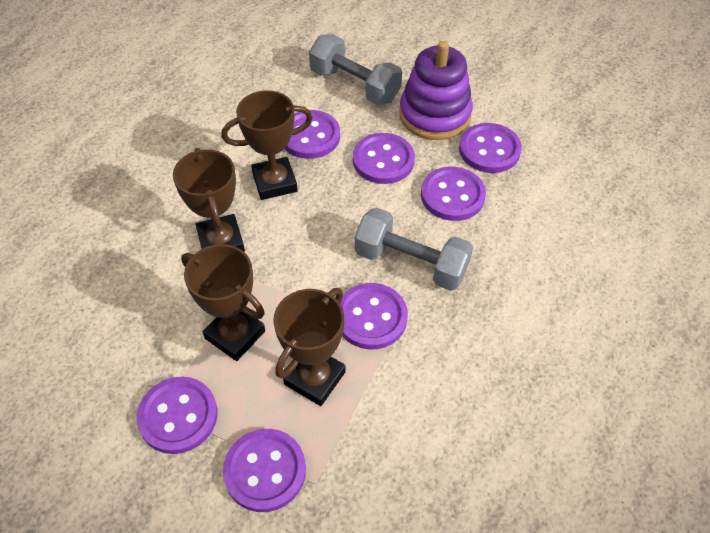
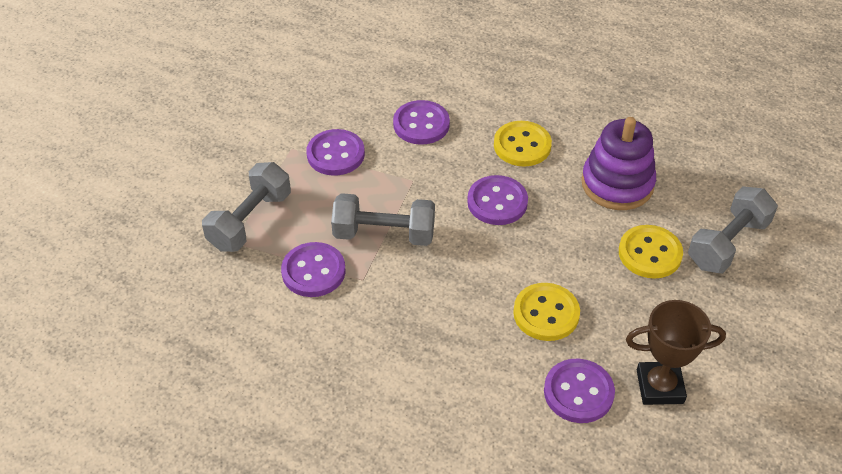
brown trophy: [173,148,245,252] [181,244,265,361] [221,90,313,200] [273,288,346,406] = 4 -> [626,300,726,405] = 1
grey dumbbell: [309,34,402,105] [355,207,473,291] = 2 -> [202,162,291,252] [331,193,435,246] [688,186,778,273] = 3
purple button: [137,377,217,454] [223,429,306,512] [285,110,340,159] [340,283,408,349] [353,133,415,184] [421,167,486,221] [459,123,522,173] = 7 -> [281,242,346,297] [306,129,365,176] [393,100,450,145] [467,175,528,225] [544,359,615,423] = 5
yellow button: none = 0 -> [494,121,552,166] [513,283,580,341] [619,225,683,279] = 3

